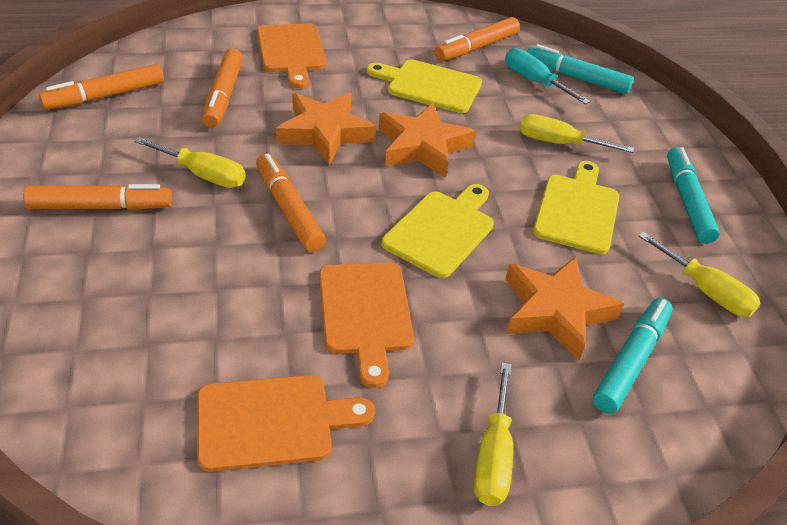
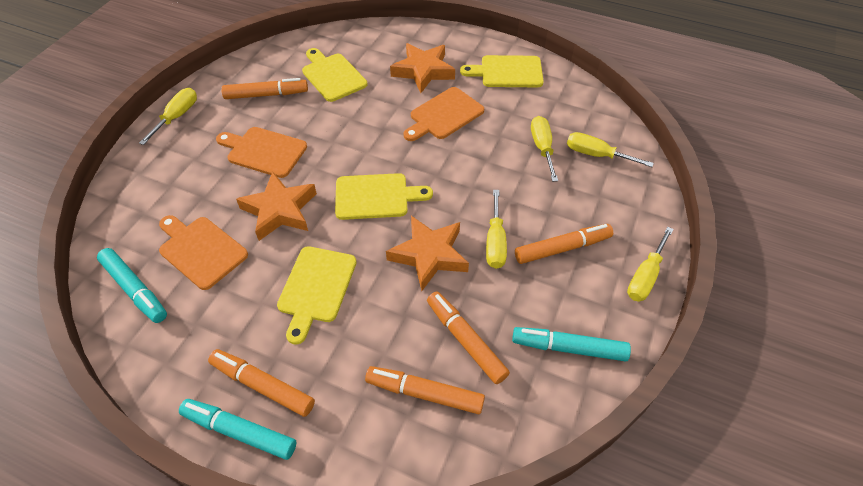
turquoise screwdriver: [505,48,590,104] = 1 -> none = 0
yellow cutting board: [367,59,482,113] [382,184,494,278] [533,161,619,254] = 3 -> [277,246,357,344] [302,48,367,102] [335,173,433,220] [460,55,544,87] = 4
yellow screwdriver: [134,137,246,188] [474,362,513,506] [519,114,634,153] [638,232,760,317] = 4 -> [139,88,197,145] [486,190,507,269] [531,116,558,182] [567,132,654,167] [627,227,674,302] = 5

